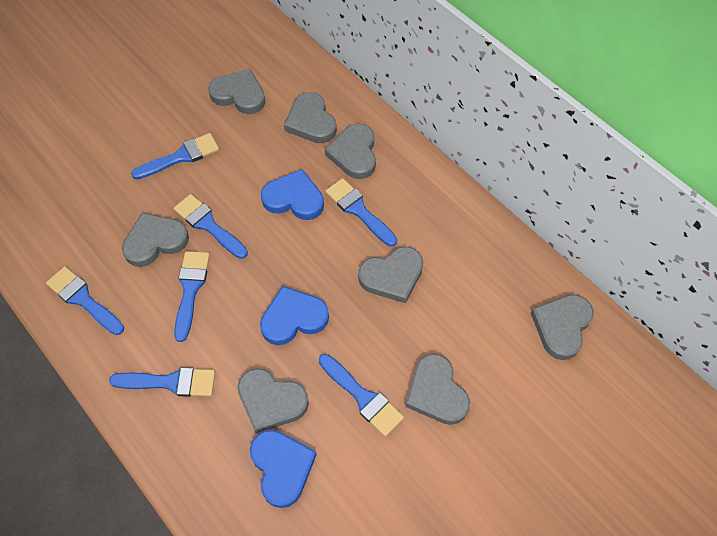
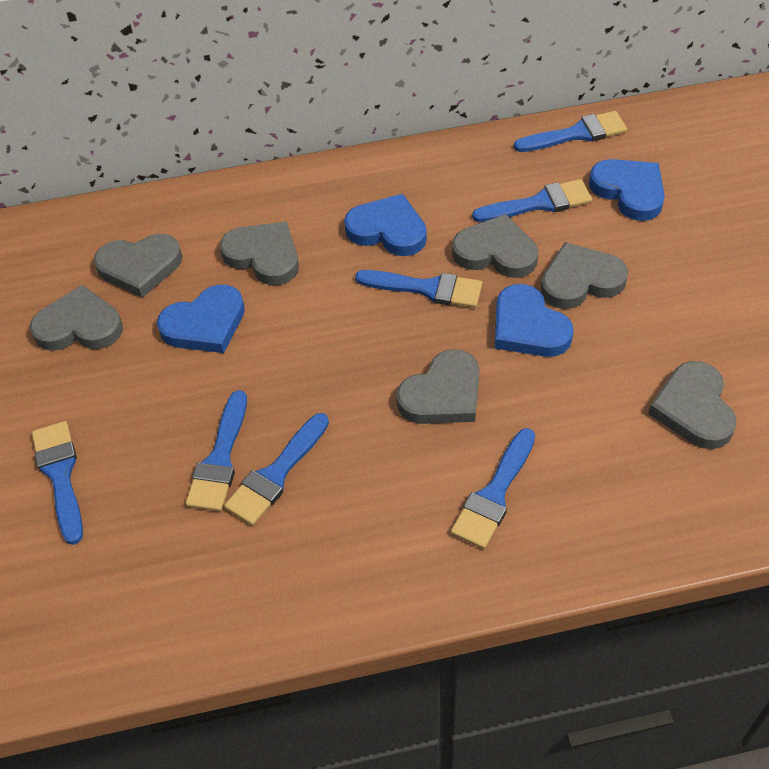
blue heart: [250,430,317,508] [260,286,329,345] [261,169,324,220] = 3 -> [157,285,245,353] [344,194,427,256] [495,284,574,357] [589,159,665,221] = 4
grey heart: [122,213,189,267] [208,69,265,114] [237,368,309,433] [284,92,337,143] [325,124,376,179] [358,247,423,303] [405,354,470,425] [531,294,594,360] = 8 -> [30,285,123,351] [94,234,182,298] [220,221,299,285] [396,349,479,424] [452,214,538,278] [541,242,628,309] [648,361,737,449] = 7

